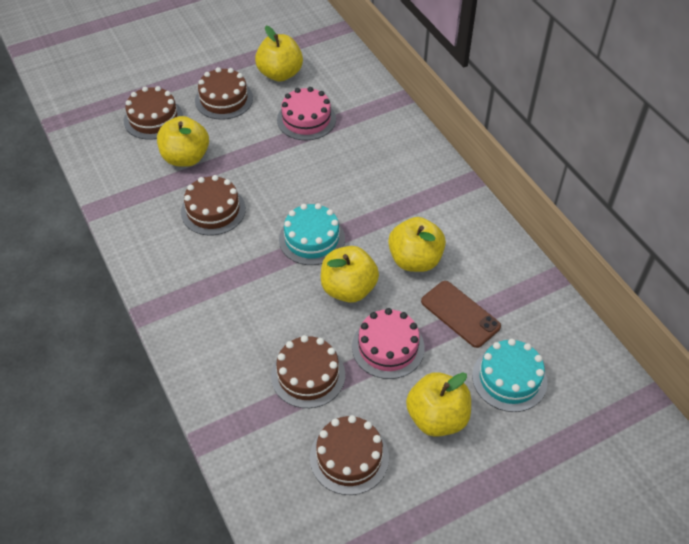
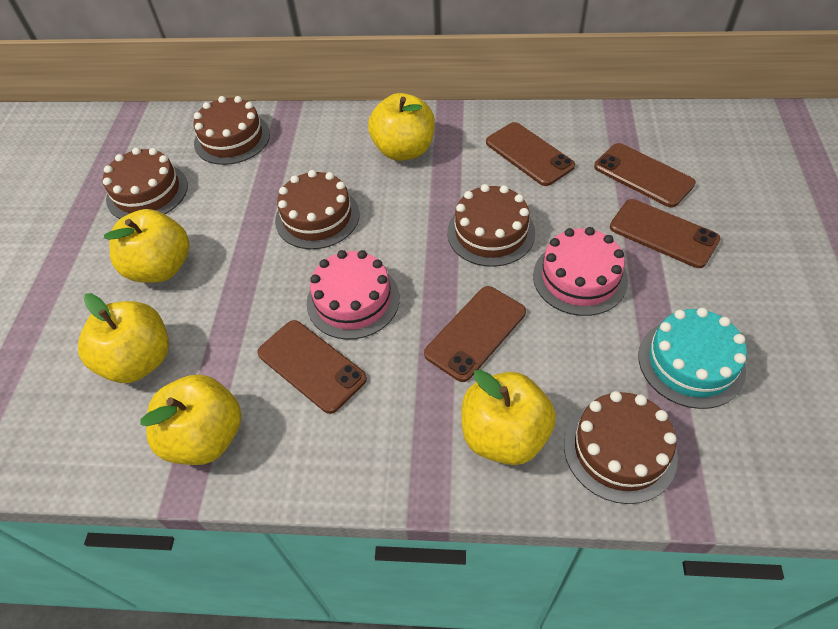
brown phone: [421,281,501,348] = 1 -> [257,320,367,414] [424,286,526,382] [486,122,575,186] [594,143,696,207] [610,199,720,268] = 5
turquoise cake: [279,203,345,265] [472,339,547,412] = 2 -> [639,308,747,409] = 1

